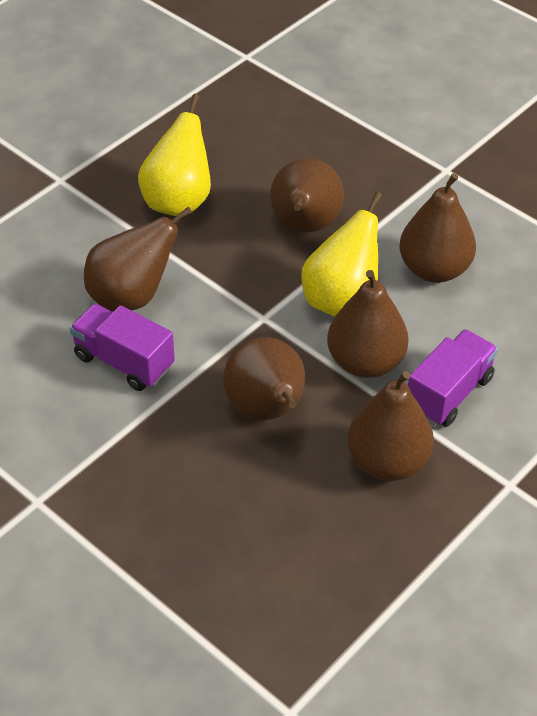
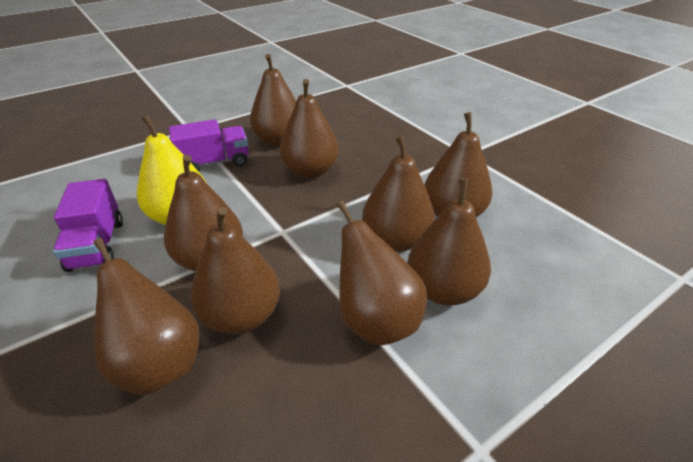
brown pear: [84,206,192,312] [223,337,306,420] [270,158,344,232] [327,270,409,378] [347,371,434,481] [399,173,476,283] = 6 -> [93,238,200,395] [164,155,243,272] [190,207,280,334] [250,54,296,146] [280,79,339,179] [337,201,427,346] [362,135,435,252] [408,178,491,306] [425,112,493,217] = 9
yellow pear: [138,94,211,216] [301,192,382,317] = 2 -> [137,115,206,225] = 1

